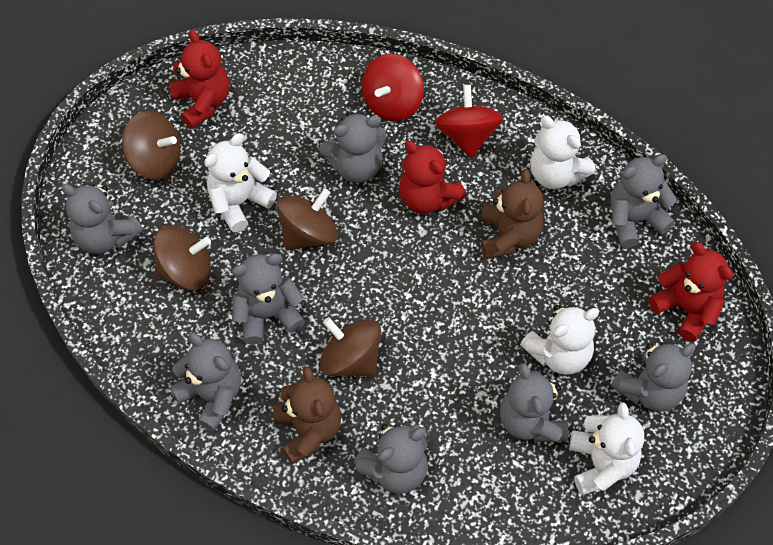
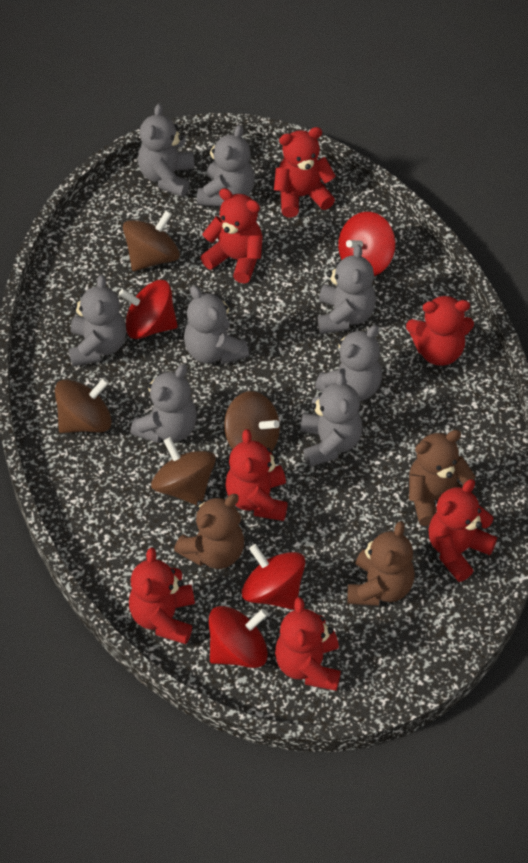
brown teddy bear: [274,367,341,464] [481,169,544,259] = 2 -> [174,494,244,569] [347,521,415,606] [409,430,475,526] = 3
red spinning top: [362,54,424,121] [435,85,503,158] = 2 -> [119,280,178,339] [209,606,268,668] [242,544,305,610] [338,212,396,276] = 4
red teddy bear: [169,30,229,129] [399,141,466,214] [648,242,733,342] = 3 -> [129,548,195,644] [200,188,263,284] [225,429,288,521] [274,127,336,217] [275,597,341,691] [406,294,474,366] [428,479,497,582] = 7
white teddy bear: [204,133,277,232] [520,305,599,375] [530,116,596,189] [569,402,644,495] = 4 -> none = 0

